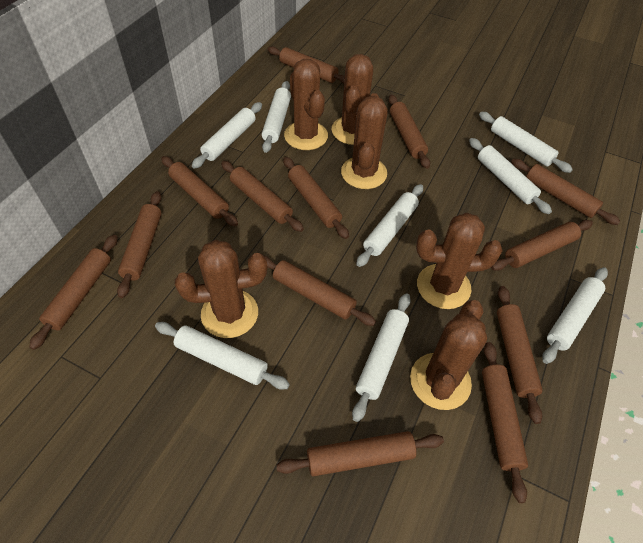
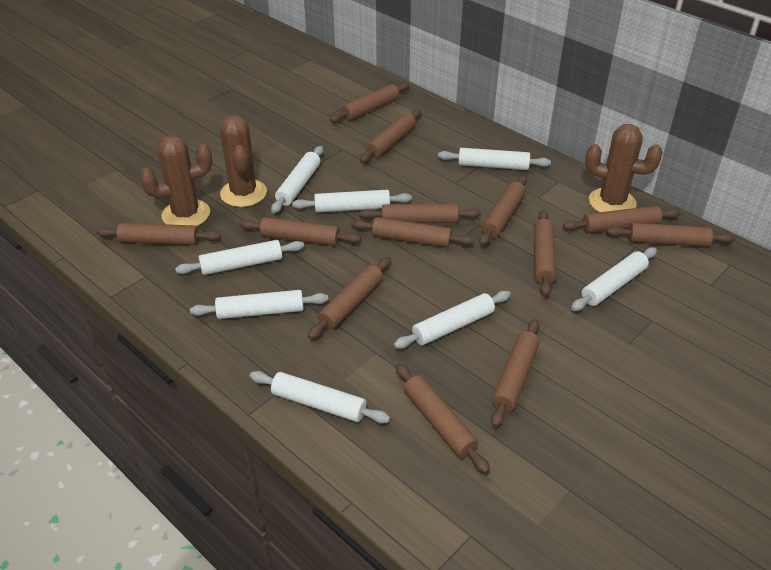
brown cactus: [175,240,267,338] [284,59,328,150] [331,54,373,145] [341,93,388,189] [410,300,487,410] [416,213,503,309] = 6 -> [140,135,212,226] [220,115,267,207] [585,124,663,212] = 3

